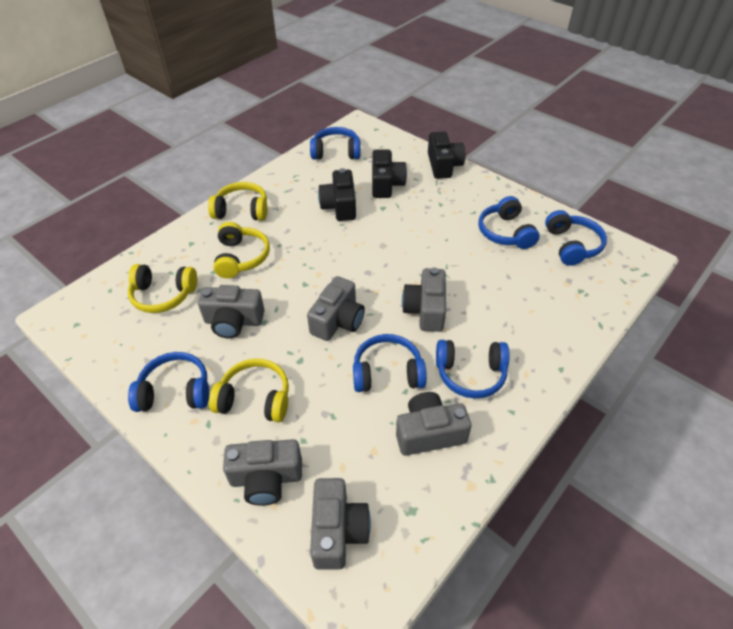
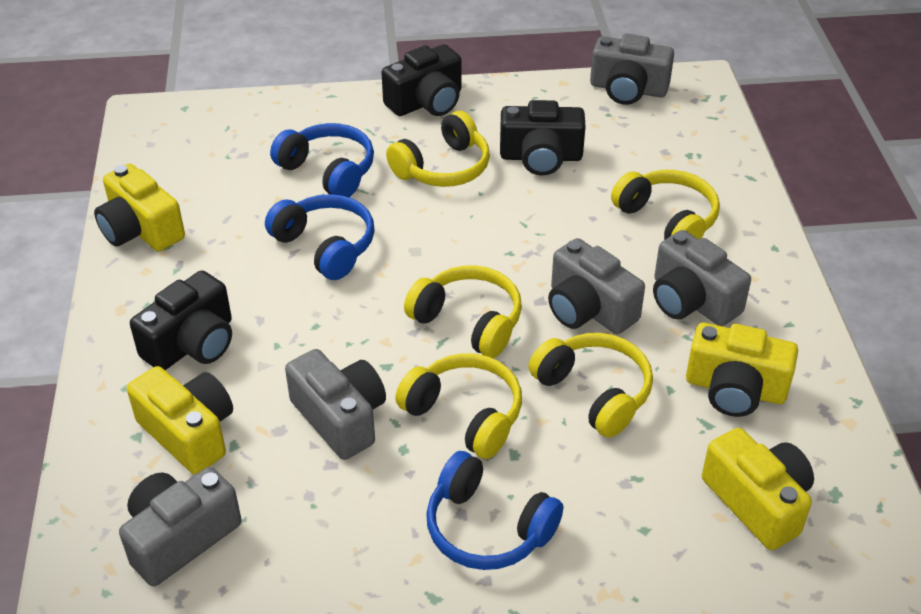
blue headphones: [128,352,209,412] [310,127,360,159] [353,334,427,392] [436,340,510,399] [479,196,540,249] [545,210,607,266] = 6 -> [265,194,375,280] [270,123,374,197] [426,451,563,570] = 3
grey camera: [198,285,265,339] [223,439,302,506] [307,276,365,341] [310,478,371,570] [396,392,472,456] [402,267,446,332] = 6 -> [119,467,241,586] [285,349,386,460] [548,238,645,334] [590,34,674,105] [653,230,751,326] = 5
yellow camera: none = 0 -> [94,164,185,251] [127,366,233,475] [686,323,798,417] [702,428,814,550] = 4
yellow headphones: [128,264,197,313] [208,182,267,221] [209,359,289,422] [213,222,270,278] = 4 -> [386,111,490,187] [395,353,522,459] [404,265,522,358] [529,333,653,438] [611,170,720,240] = 5

